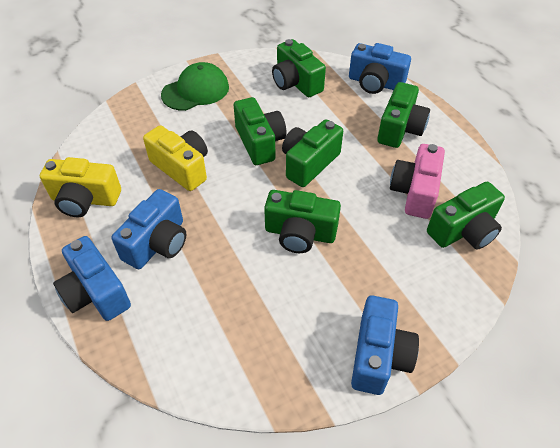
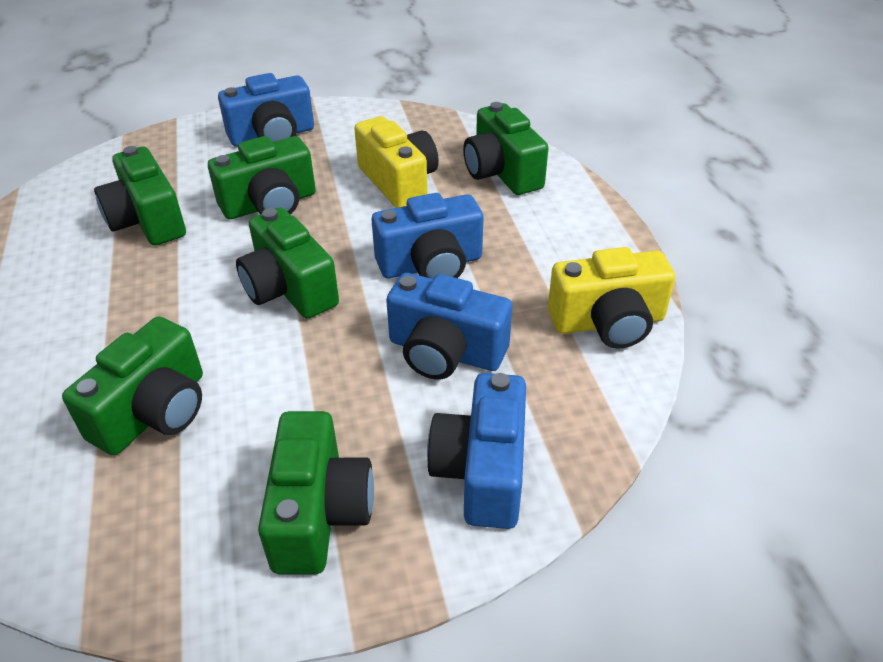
green cap: [161,62,229,111] = 1 -> none = 0
pink camera: [390,144,445,219] = 1 -> none = 0

